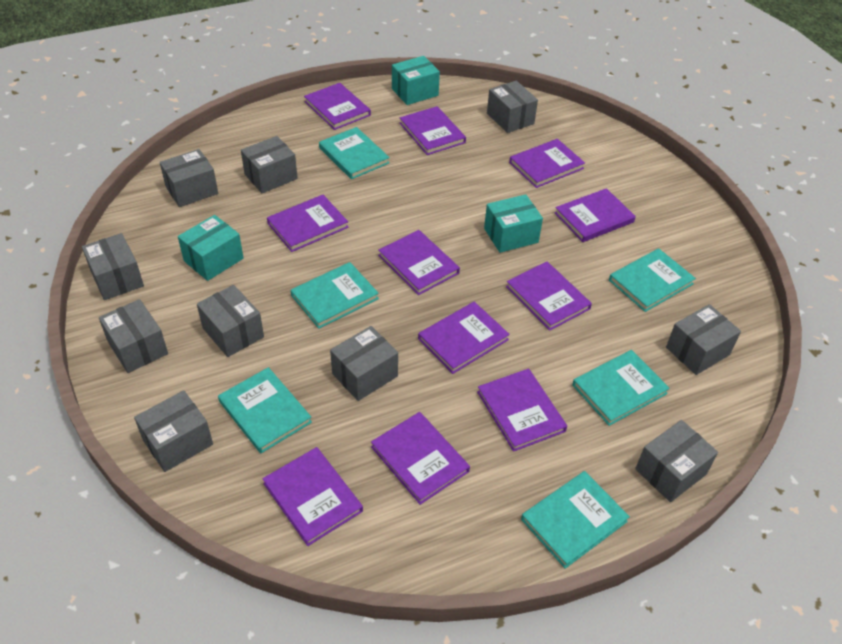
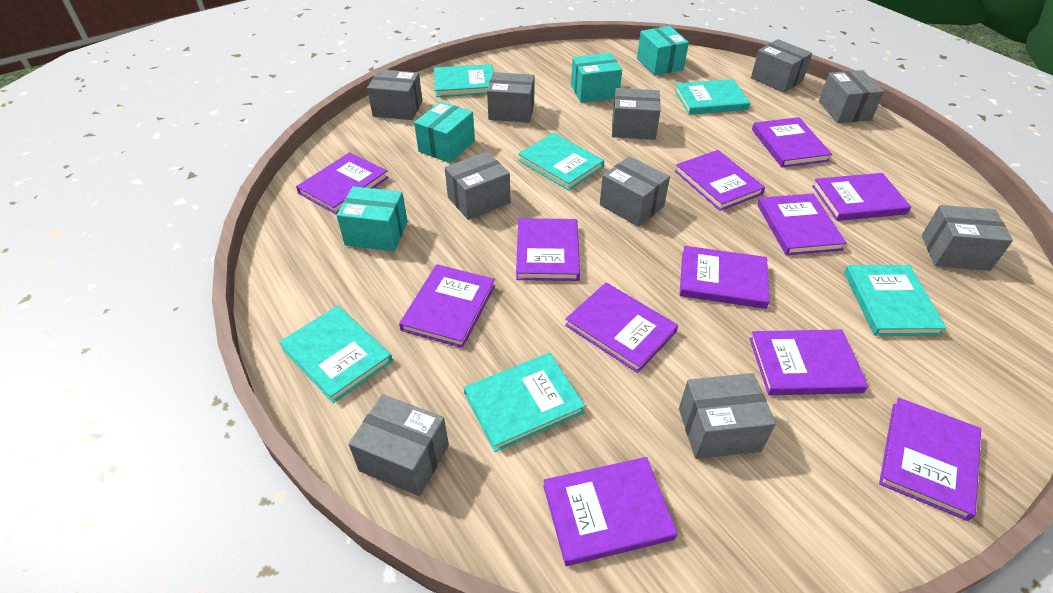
purple book: [262,447,363,546] [267,195,348,252] [304,83,371,130] [371,412,470,505] [378,230,460,295] [400,106,466,155] [418,302,510,374] [477,369,567,452] [506,262,592,331] [509,139,585,188] [555,188,636,242] = 11 -> [296,152,389,214] [399,264,495,348] [516,218,580,281] [543,457,678,566] [565,282,678,373] [675,150,765,211] [680,246,770,309] [749,330,868,395] [752,117,832,167] [757,193,847,255] [812,173,911,221] [879,398,981,521] = 12
turquoise box: [178,215,244,281] [392,56,440,105] [484,194,543,253] = 3 -> [336,186,408,251] [414,101,475,163] [571,53,622,103] [637,26,689,76] = 4

